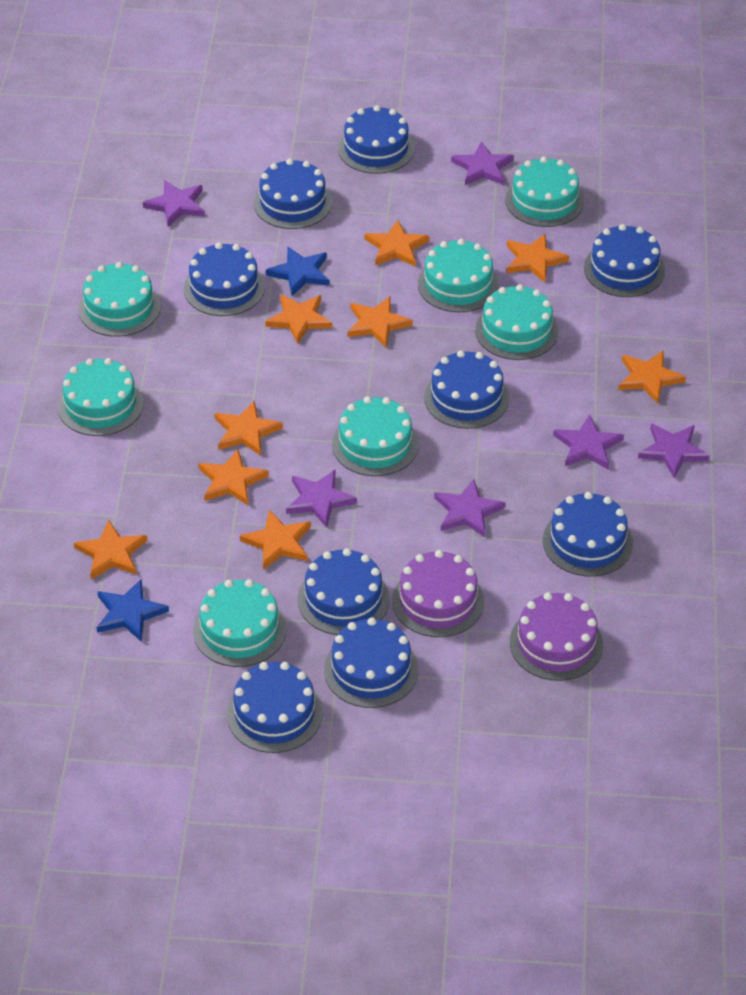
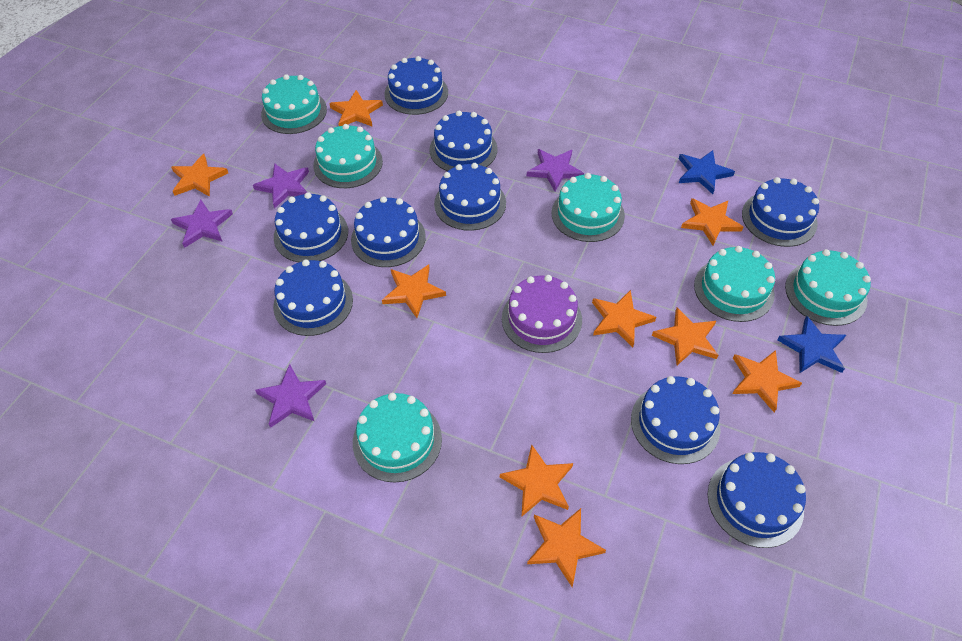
purple cake: [392,550,484,637] [510,592,603,681] = 2 -> [502,275,582,353] = 1
purple star: [143,180,205,227] [286,470,357,528] [434,479,506,537] [451,141,514,185] [553,414,624,469] [638,423,710,478] = 6 -> [171,199,233,248] [253,163,309,209] [255,364,326,428] [527,149,584,191] = 4
turquoise cake: [58,358,144,436] [78,262,161,337] [193,579,286,667] [332,396,419,476] [418,239,499,312] [475,284,558,360] [505,157,584,227] = 7 -> [261,74,327,134] [313,124,383,188] [353,393,442,482] [551,173,625,242] [694,246,775,322] [785,249,871,326] = 6

